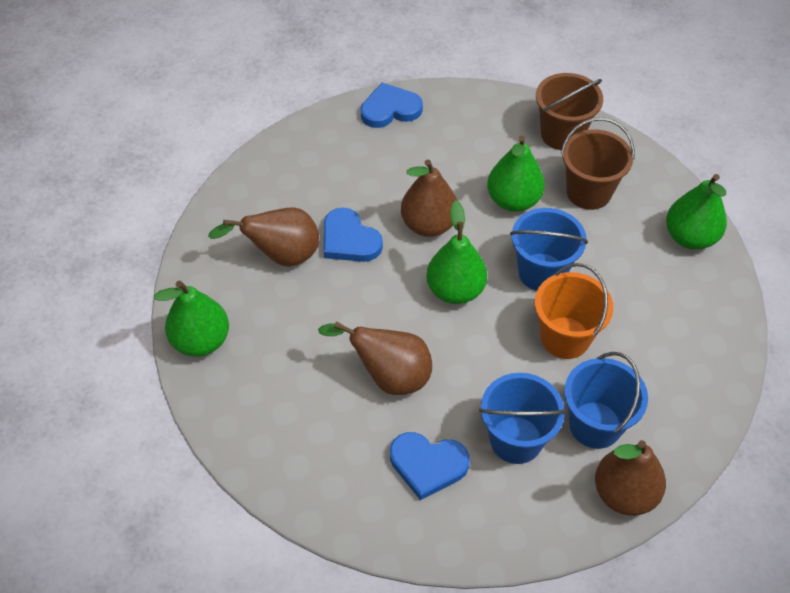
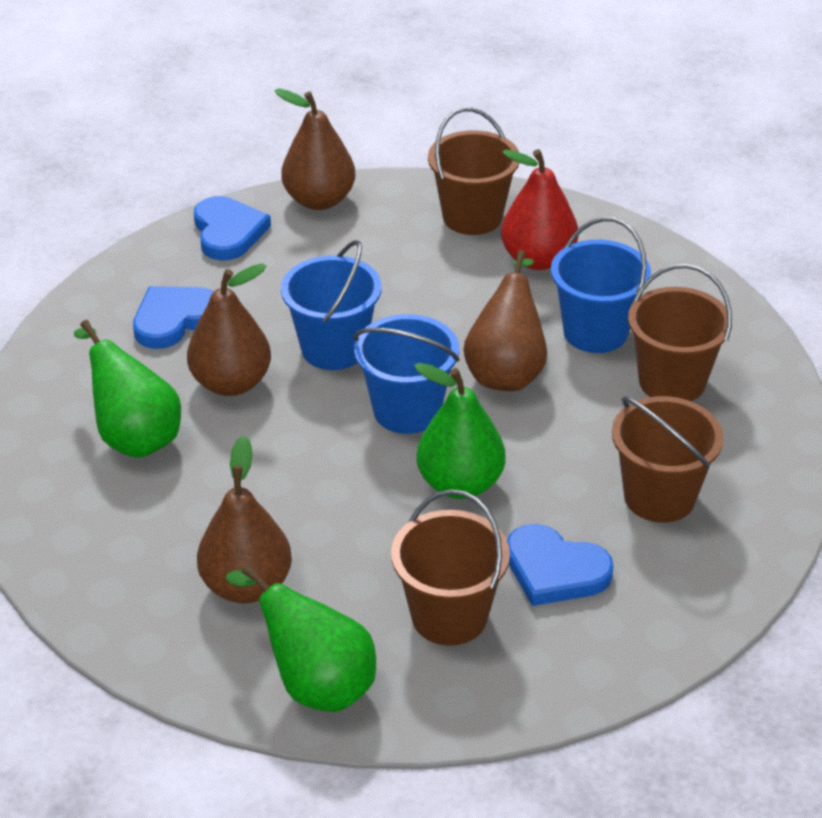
brown bucket: [536,73,603,150] [561,117,635,210] = 2 -> [391,489,510,646] [428,108,520,235] [612,396,724,523] [628,264,732,401] = 4
green pear: [154,281,229,357] [426,201,487,304] [487,136,545,212] [666,174,727,250] = 4 -> [74,320,181,458] [226,564,376,712] [414,363,505,499] = 3
orange bucket: [535,263,613,359] = 1 -> none = 0
red pear: none = 0 -> [501,149,578,270] = 1

